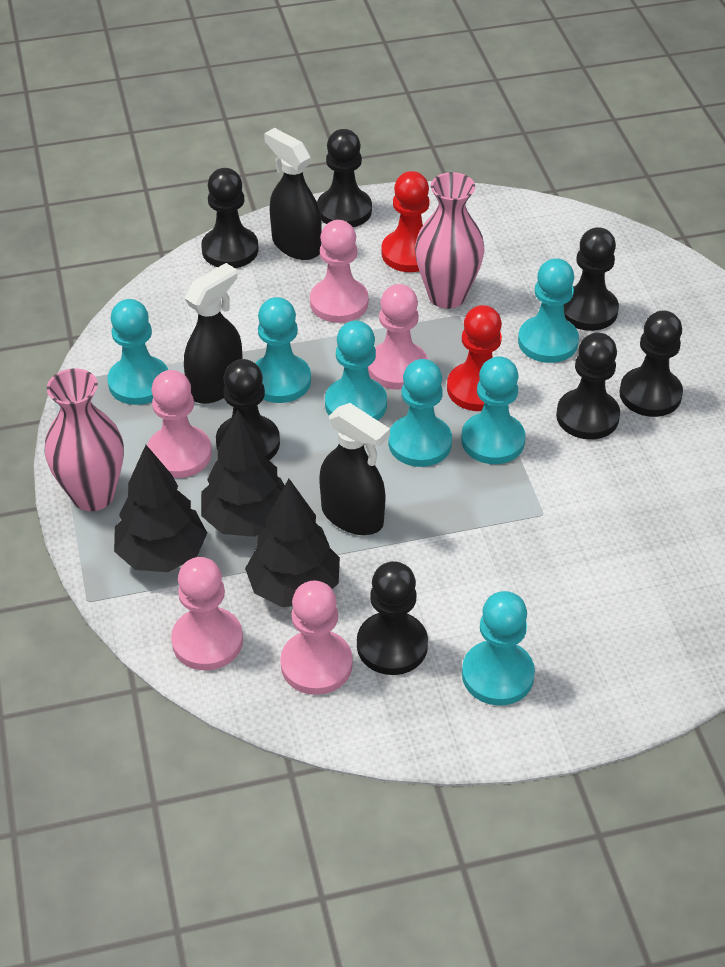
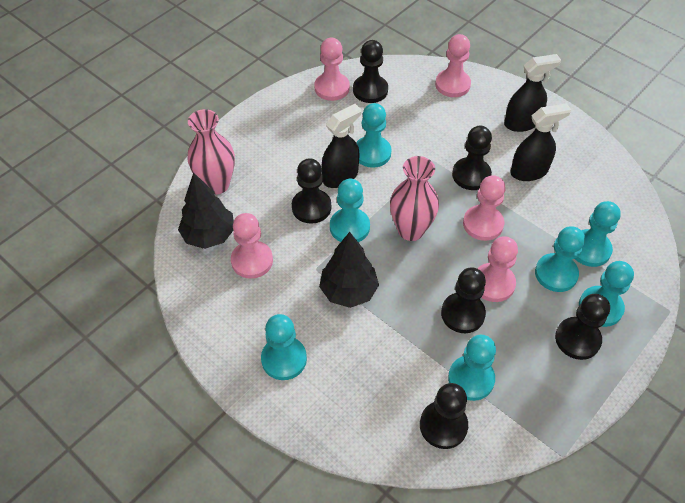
black pawn: [201,168,258,268] [216,359,280,460] [317,129,372,227] [357,561,428,675] [556,333,620,440] [564,227,619,331] [619,311,683,417] = 7 -> [292,158,331,224] [353,40,388,103] [420,383,468,449] [441,267,486,333] [452,126,492,190] [555,294,610,360] = 6
black tree: [114,445,207,572] [201,410,285,537] [245,479,340,607] = 3 -> [178,172,234,249] [319,232,379,308] = 2
red pawn: [382,171,429,272] [447,305,502,411] = 2 -> none = 0

